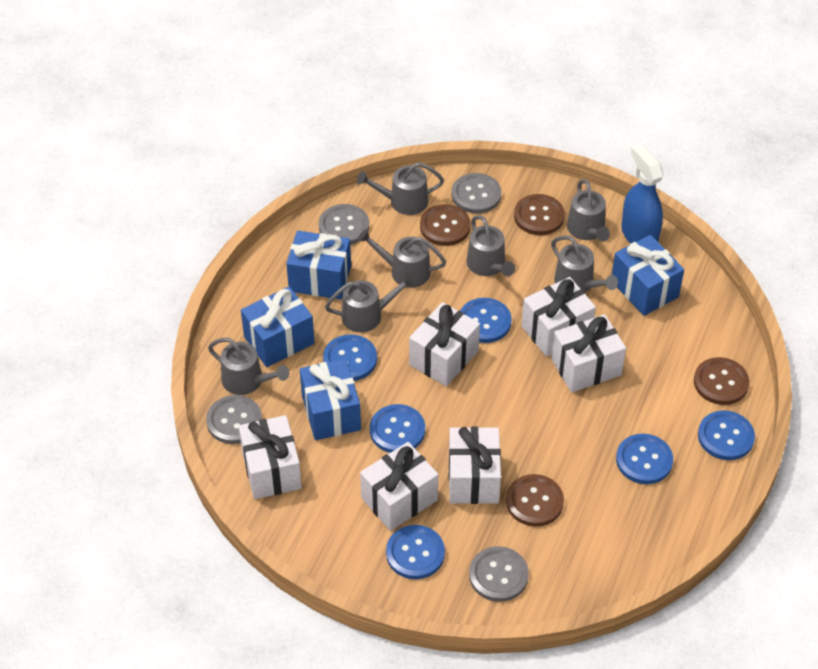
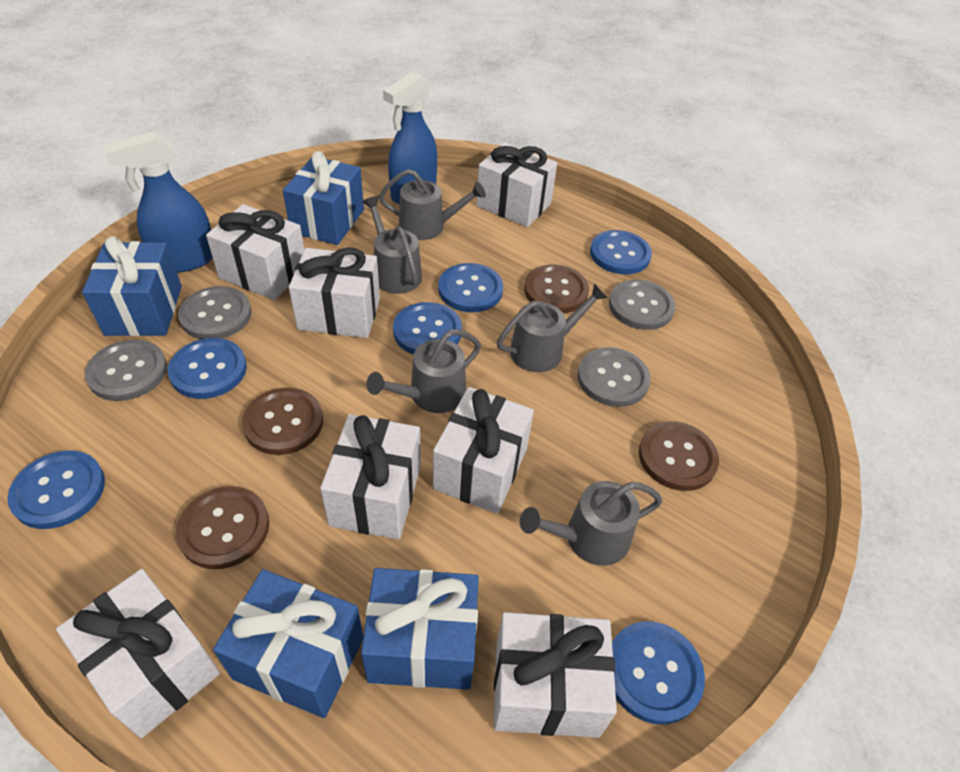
blue spray bottle: [621,144,664,243] = 1 -> [103,131,213,273] [383,72,437,204] = 2
grey watering can: [208,338,289,395] [325,273,416,332] [357,162,444,215] [358,229,446,288] [466,215,515,276] [551,235,618,292] [567,179,610,241] = 7 -> [362,196,422,294] [366,329,481,413] [379,169,486,240] [497,284,608,372] [520,481,662,566] = 5
white gift: [239,415,302,499] [360,442,438,531] [409,302,480,386] [449,427,501,504] [521,277,596,357] [551,314,626,393] = 6 -> [56,569,220,738] [206,204,304,300] [289,247,380,338] [320,414,421,540] [433,387,534,514] [476,142,557,227] [494,612,617,738] = 7

